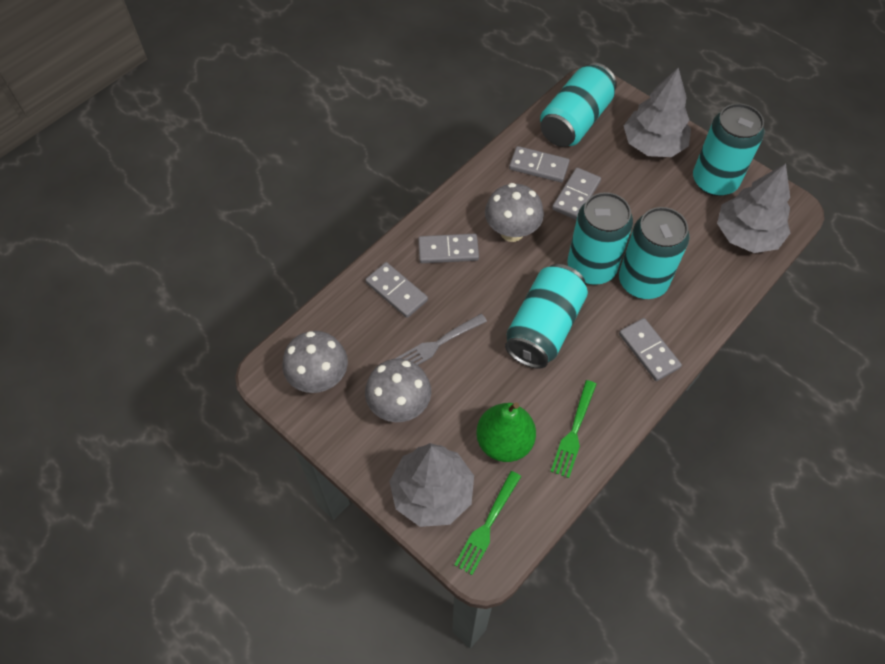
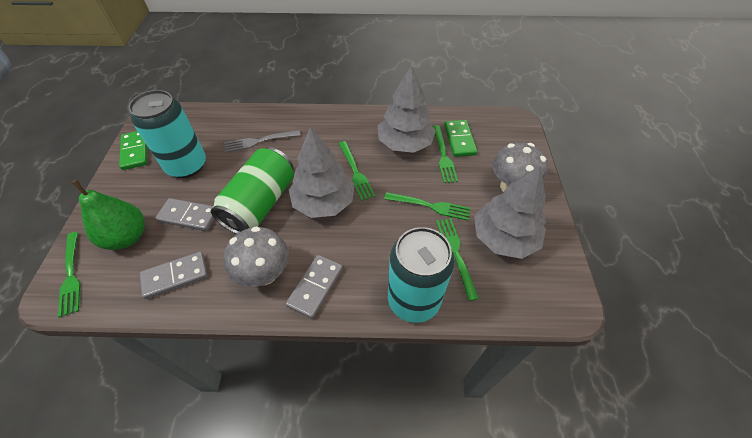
green can: none = 0 -> [211,147,294,234] = 1
green domino: none = 0 -> [119,131,147,170] [444,120,477,157] = 2
green fork: [454,471,521,575] [550,380,597,478] = 2 -> [58,232,80,317] [339,141,375,201] [384,192,470,221] [433,125,458,183] [436,218,479,301] = 5
grey domino: [365,262,428,318] [418,234,479,263] [509,146,570,182] [552,167,601,220] [619,318,682,381] = 5 -> [140,252,208,299] [155,198,214,231] [286,255,343,319] = 3
grey mushroom: [283,331,348,393] [365,359,431,422] [485,183,544,242] = 3 -> [224,226,289,287] [492,142,548,192] = 2
turquoise can: [505,264,588,369] [540,63,617,147] [568,192,633,285] [619,207,689,299] [693,103,764,196] = 5 -> [128,90,206,178] [388,227,455,323] = 2

